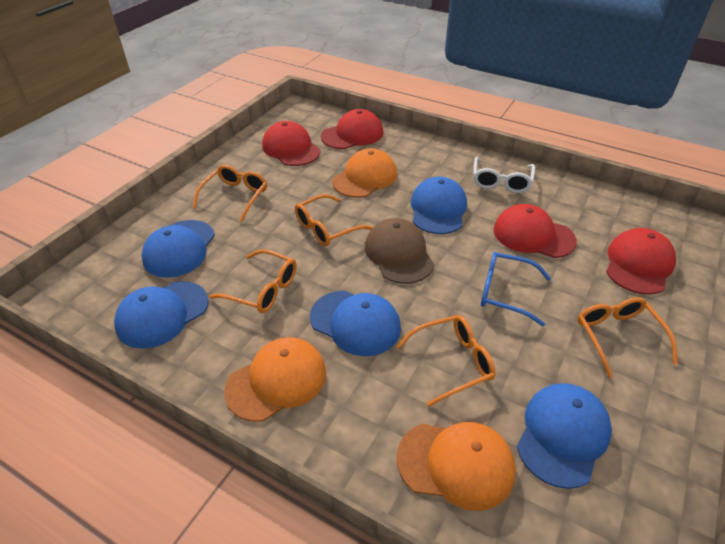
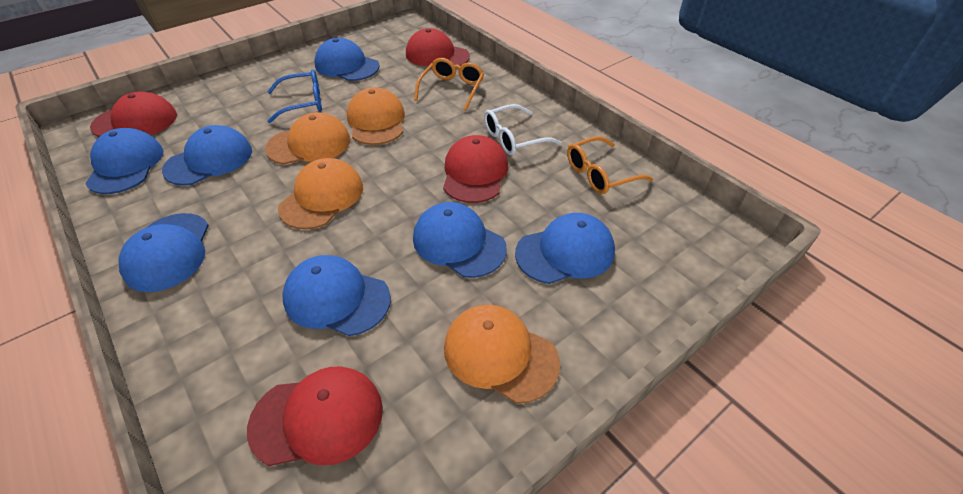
blue cap: [114,281,209,349] [141,220,215,278] [310,291,401,356] [411,177,467,234] [517,383,612,489] = 5 -> [85,128,163,194] [118,213,209,292] [162,125,252,186] [282,255,391,336] [314,38,379,81] [413,202,507,278] [515,213,615,284] = 7
brown cap: [365,218,434,284] = 1 -> none = 0
orange cap: [224,337,326,422] [332,148,397,198] [397,422,516,511] = 3 -> [265,112,350,165] [278,158,363,229] [347,87,405,145] [444,305,560,403] = 4
orange glasses: [193,165,267,222] [210,249,297,313] [295,194,373,246] [396,315,496,407] [578,297,678,378] = 5 -> [414,58,484,111] [567,136,653,194] = 2

